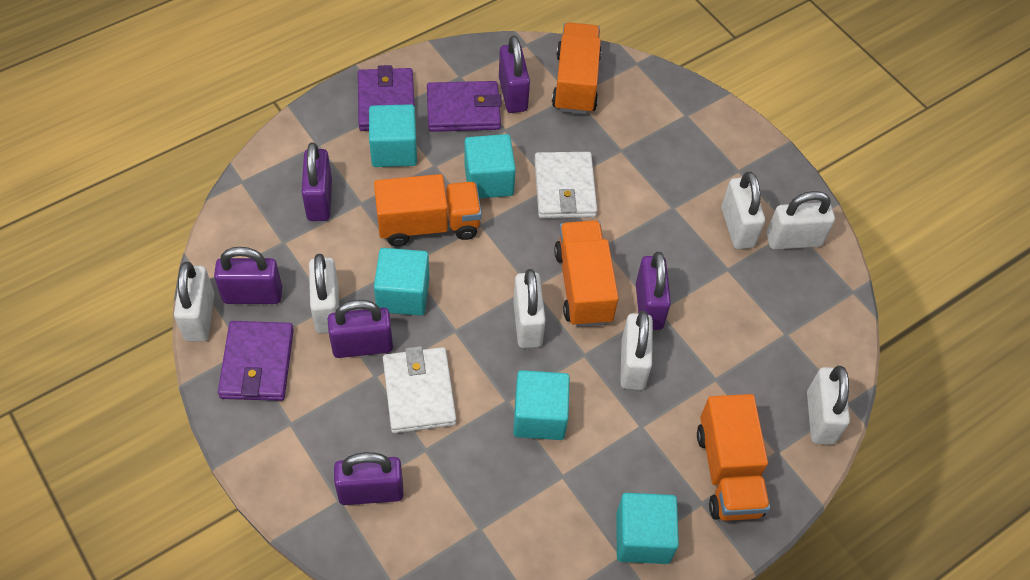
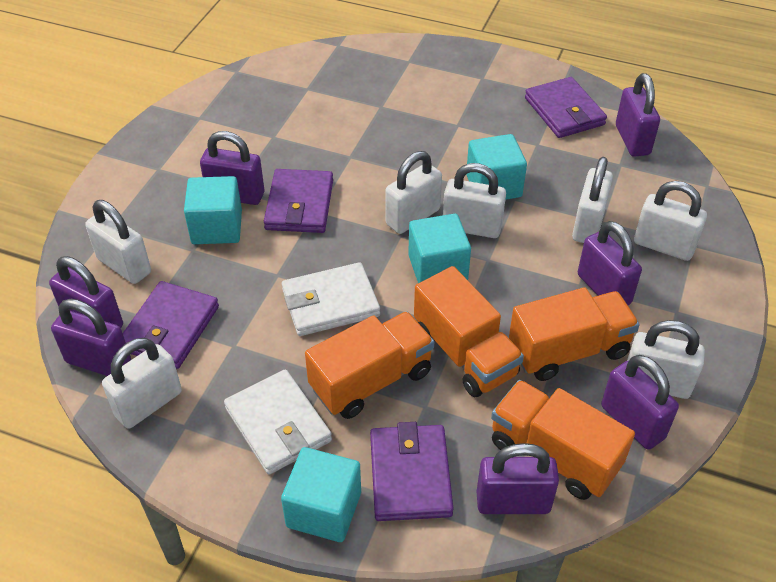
purple padlock: [214,247,282,304] [302,142,332,221] [328,300,393,358] [334,452,403,505] [499,36,530,113] [636,252,671,330] = 6 -> [49,256,123,328] [51,299,131,376] [200,131,264,205] [477,443,559,514] [578,221,642,305] [601,355,679,450] [616,73,660,157] = 7
purple wallet: [218,321,294,401] [358,65,414,131] [427,81,502,132] = 3 -> [123,281,219,369] [264,169,333,233] [370,422,454,521] [525,77,607,138] = 4
turquoise cube: [369,104,417,167] [374,248,429,316] [464,134,516,198] [513,370,570,440] [616,493,679,564] = 5 -> [184,176,242,244] [281,447,361,542] [408,214,471,283] [466,134,527,200] = 4

